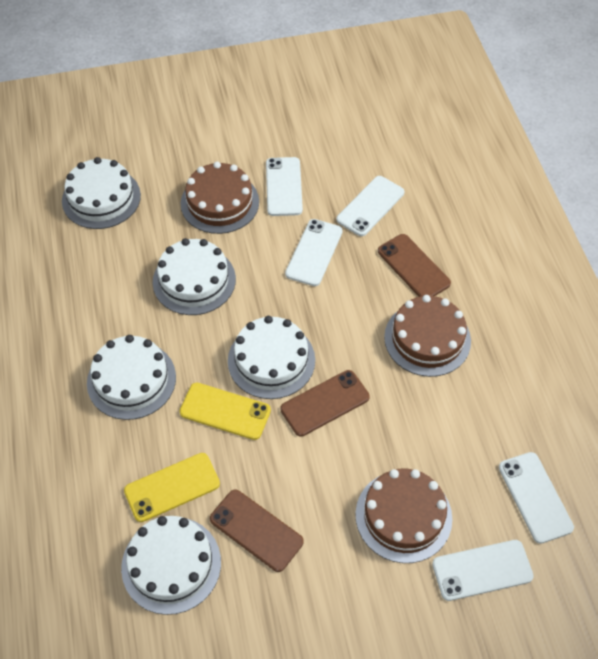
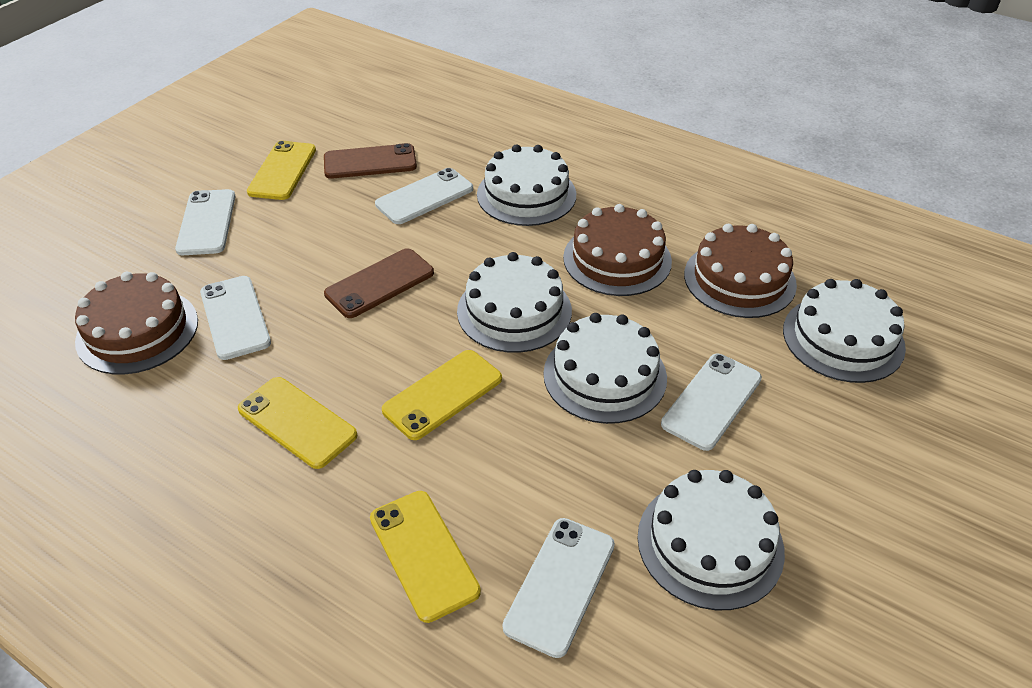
brown phone: [210,490,304,572] [280,370,370,437] [378,234,451,297] = 3 -> [324,143,417,179] [324,248,434,318] = 2
yellow phone: [124,453,220,522] [180,382,271,440] = 2 -> [238,377,357,469] [247,141,316,200] [370,491,481,623] [382,350,502,440] = 4

